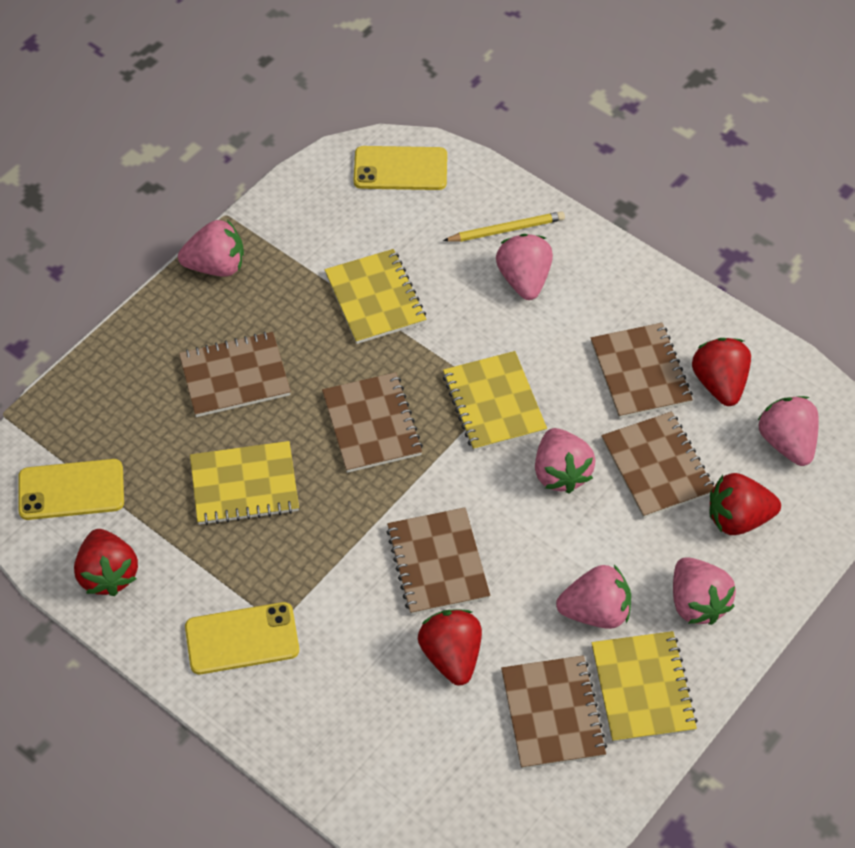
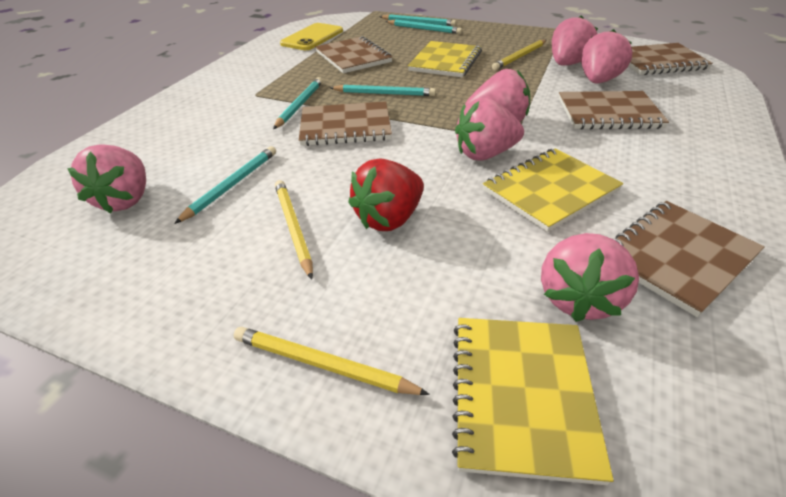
brown notebook: [179,331,291,417] [322,372,423,473] [386,507,490,615] [501,655,607,769] [591,323,693,419] [601,411,714,518] = 6 -> [299,101,392,146] [315,36,392,73] [559,91,669,130] [614,201,765,317] [629,43,713,75] = 5
red strawberry: [74,529,138,596] [418,609,482,685] [692,338,751,406] [709,473,781,535] = 4 -> [348,158,424,231] = 1
turquoise pencil: none = 0 -> [174,146,276,224] [273,77,323,129] [330,85,436,96] [379,14,456,26] [385,19,462,34] = 5
yellow notebook: [190,441,299,525] [325,249,426,344] [443,351,547,451] [591,631,698,742] = 4 -> [408,41,482,77] [452,318,614,485] [483,148,623,232] = 3
yellow pencil: [443,211,565,242] = 1 -> [234,327,430,395] [275,180,313,280] [492,40,546,70] = 3
yellow phone: [18,459,124,520] [185,602,299,674] [353,146,447,190] = 3 -> [280,23,343,50] = 1

